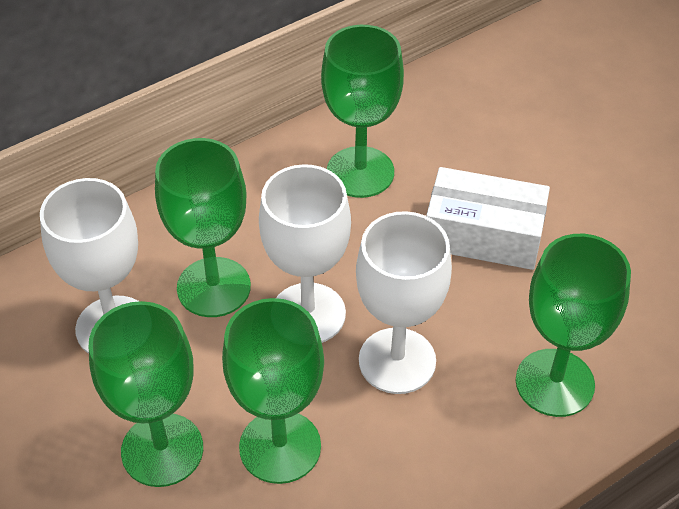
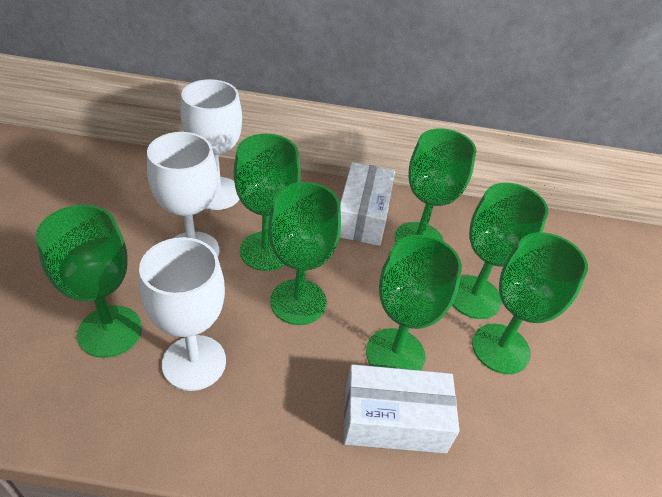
green goblet: [89,301,203,487] [155,138,251,317] [222,298,324,484] [321,25,404,198] [516,234,631,417] = 5 -> [36,205,142,358] [234,134,301,271] [268,182,341,325] [366,235,462,371] [395,128,476,242] [452,183,548,319] [472,232,588,374] = 7
white box: [426,167,550,270] = 1 -> [340,162,395,246] [344,364,460,453] = 2

